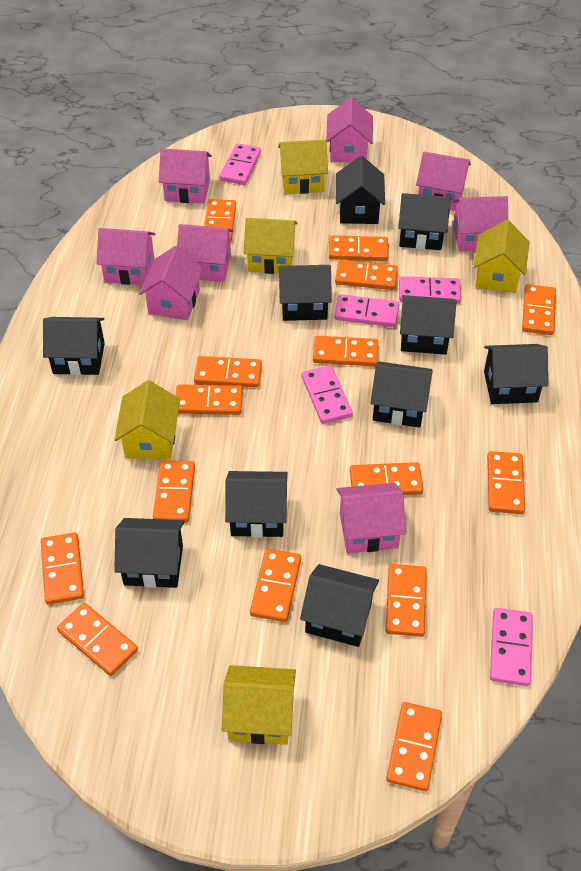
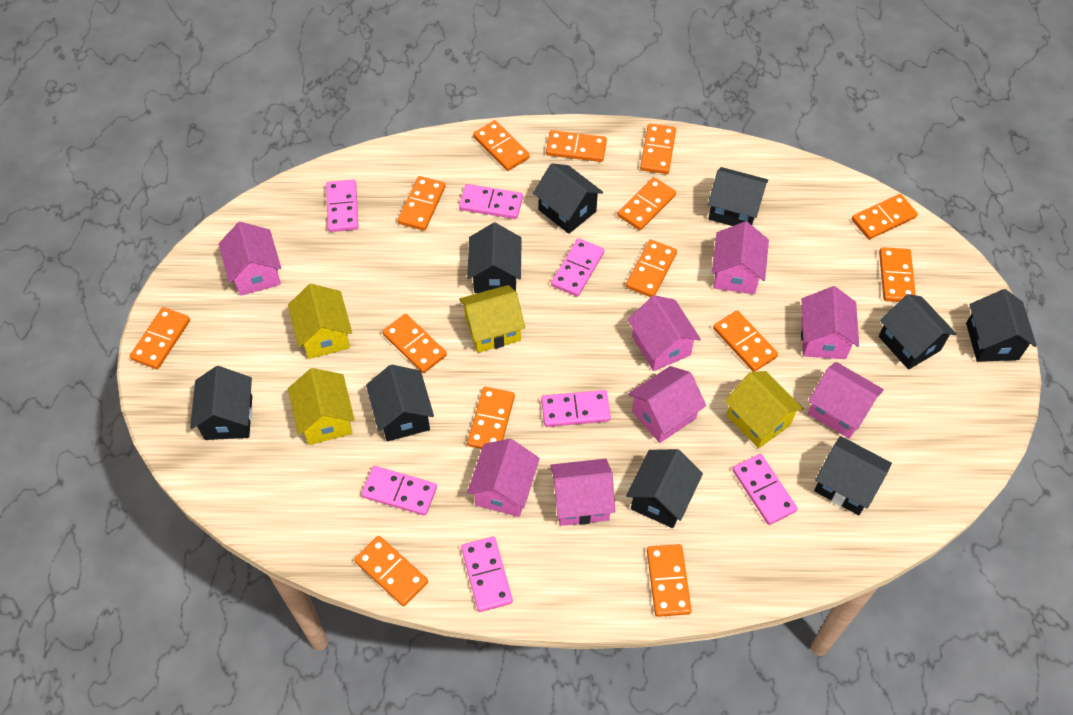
black house: [43,317,105,375] [114,518,185,588] [225,471,288,538] [278,265,332,321] [300,564,379,647] [336,156,385,224] [370,362,433,427] [398,193,451,250] [400,295,457,355] [484,344,548,404] = 10 -> [190,366,252,440] [366,364,434,441] [467,223,522,293] [533,163,603,234] [626,449,703,528] [708,167,768,226] [814,436,892,515] [879,294,956,370] [966,289,1037,362] = 9
orange domino: [41,533,84,605] [57,603,138,676] [153,460,195,523] [176,384,243,415] [194,356,262,388] [204,199,236,242] [250,549,301,622] [313,336,378,366] [329,235,388,261] [335,260,398,290] [350,462,423,495] [386,564,427,637] [386,702,442,791] [487,451,525,514] [522,284,556,335] = 15 -> [130,307,190,369] [354,536,428,606] [382,314,447,373] [398,176,445,231] [467,387,515,449] [473,120,530,171] [546,130,607,162] [618,177,676,230] [626,239,677,297] [640,124,676,174] [647,544,692,617] [713,311,778,372] [852,194,918,239] [879,247,916,302] = 14
pink domino: [219,143,261,185] [302,365,353,424] [334,294,399,327] [399,276,461,304] [490,608,533,686] = 5 -> [326,179,359,232] [361,466,437,516] [459,184,523,219] [461,537,513,612] [541,390,611,427] [551,238,604,297] [732,454,798,525] = 7
yellow house: [114,380,180,460] [222,665,296,745] [244,218,297,274] [278,140,328,194] [473,220,529,293] = 5 -> [288,284,352,359] [288,368,355,445] [459,285,525,353] [725,371,804,449] = 4

